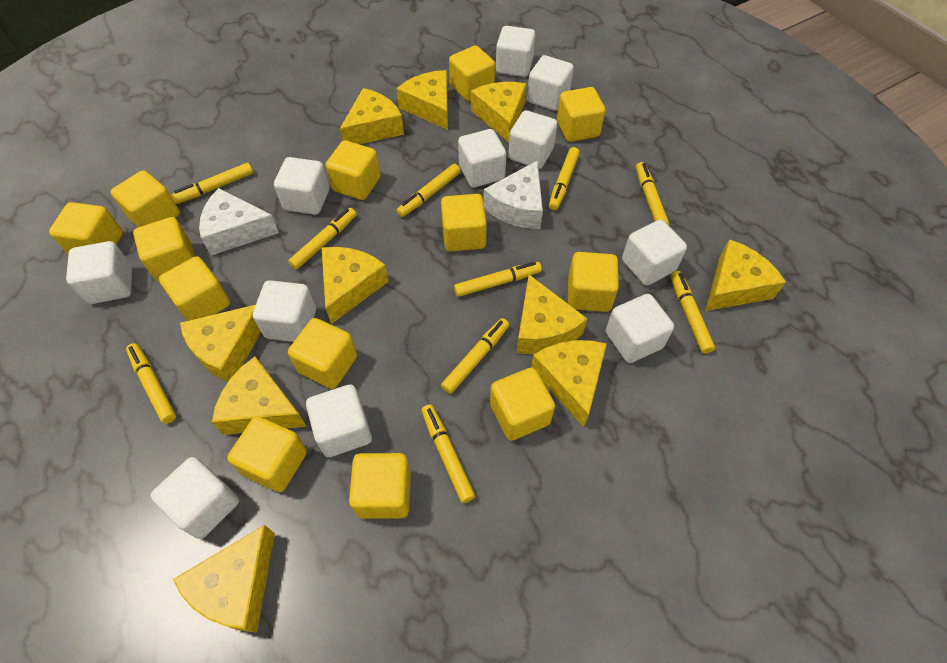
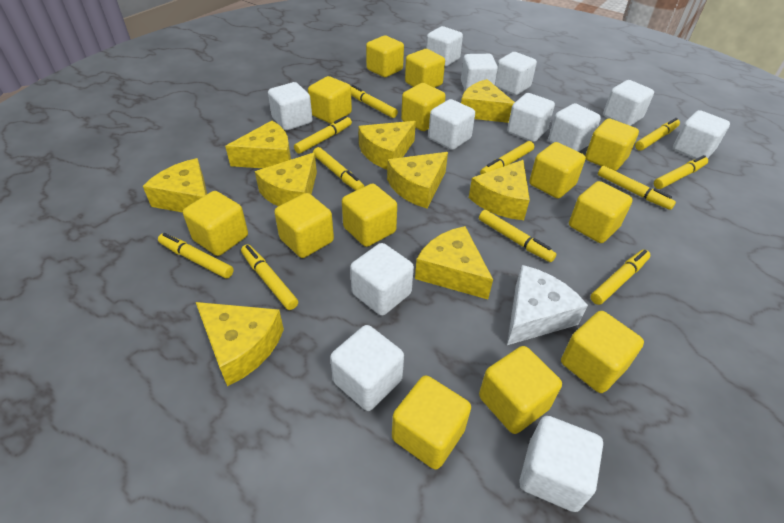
white cheese: [199,188,279,256] [483,161,543,229] = 2 -> [507,265,588,345] = 1
white cube: [66,241,132,304] [151,457,239,539] [253,280,316,342] [274,157,329,215] [306,385,372,457] [458,129,507,188] [496,26,535,77] [508,110,557,169] [527,55,574,111] [606,294,674,363] [622,220,687,286] = 11 -> [268,82,313,130] [330,325,404,411] [350,243,414,316] [426,26,463,67] [428,99,475,150] [461,54,498,91] [495,52,537,95] [507,93,555,142] [519,416,603,512] [548,103,601,152] [603,80,654,126] [673,110,730,159] = 12
yellow cheese: [173,525,275,633] [180,305,261,382] [212,357,307,435] [322,247,389,324] [340,88,404,144] [396,70,448,130] [471,82,526,142] [517,275,587,354] [531,340,607,427] [705,239,786,311] = 10 -> [143,158,207,213] [196,302,284,386] [225,121,291,168] [255,152,317,206] [358,121,416,170] [387,152,448,208] [415,226,493,299] [461,79,515,123] [469,160,530,220] = 9
yellow marker: [126,343,176,424] [171,163,253,204] [288,208,357,270] [396,164,461,217] [421,404,475,503] [441,318,509,394] [454,262,542,297] [549,147,580,210] [636,162,669,226] [670,271,715,353] = 10 -> [158,233,234,278] [241,245,298,310] [294,116,352,154] [313,147,364,191] [351,85,398,118] [479,210,556,262] [480,141,534,174] [590,249,650,305] [598,166,676,210] [635,118,680,151] [654,155,708,189] = 11

